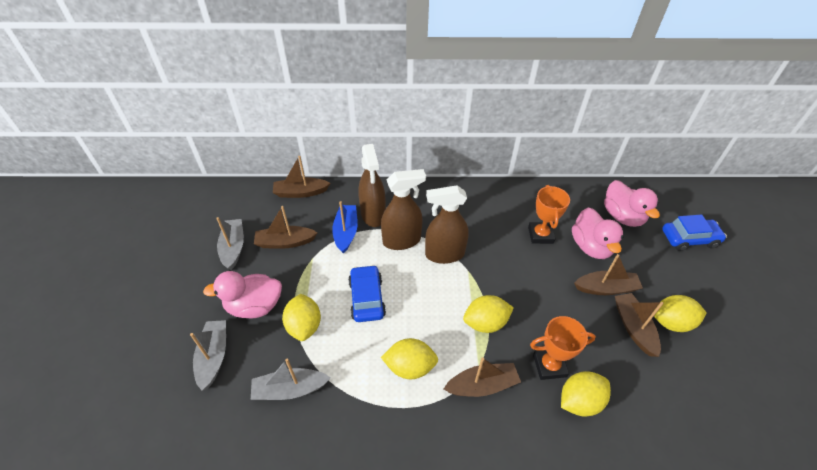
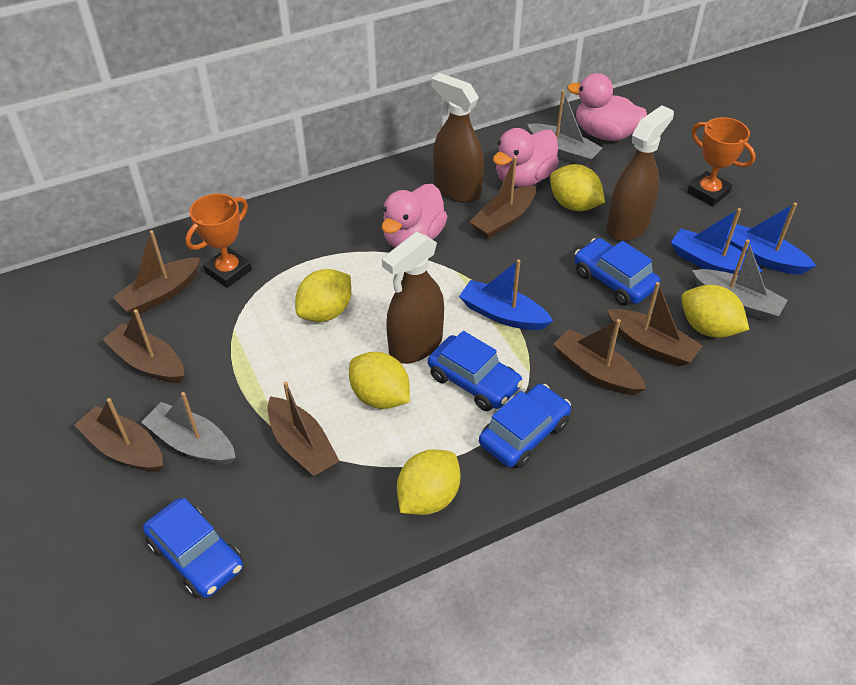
blue boat: [332,201,358,254] = 1 -> [459,259,553,330] [671,208,763,275] [726,203,816,274] = 3
blue car: [348,265,386,322] [662,215,727,251] = 2 -> [143,498,243,598] [428,331,523,411] [479,384,571,469] [574,238,660,306] = 4
brown boat: [254,206,317,249] [273,156,330,198] [444,357,521,397] [574,254,643,295] [615,293,664,357] = 5 -> [74,398,163,472] [102,309,184,383] [113,230,200,314] [267,382,339,477] [469,157,536,239] [553,319,646,395] [607,282,702,366] = 7

